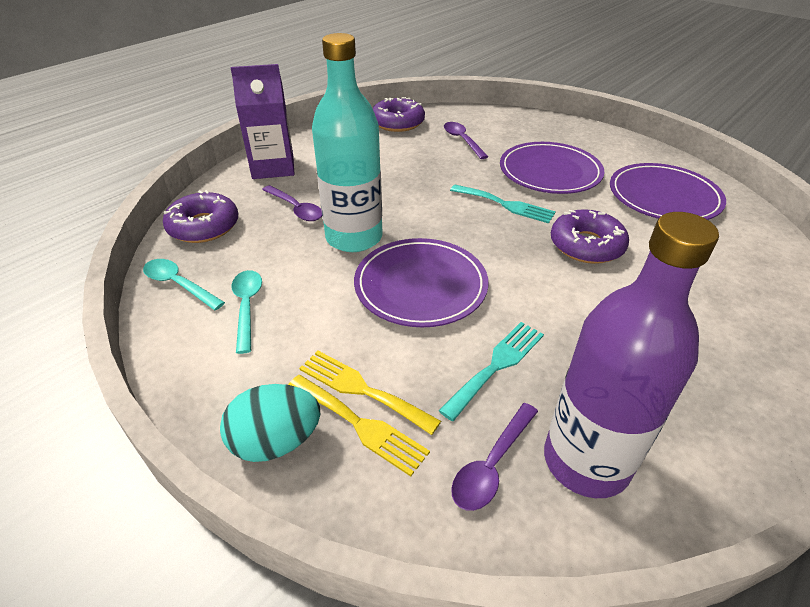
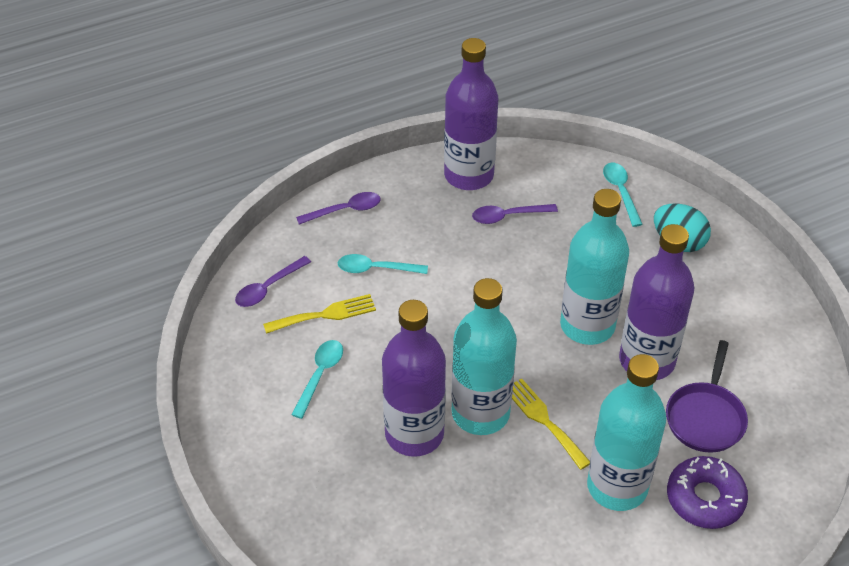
purple bottle: [544,212,719,498] = 1 -> [382,300,446,457] [444,38,498,190] [619,224,694,380] = 3
purple carton: [231,64,294,179] = 1 -> none = 0
purple donut: [163,190,238,243] [373,97,425,132] [551,209,629,264] = 3 -> [667,456,748,529] = 1
purple pan: none = 0 -> [666,340,748,453] = 1
purple plate: [354,238,488,327] [500,142,604,194] [610,163,726,220] = 3 -> none = 0
turquoise bottle: [312,33,383,252] = 1 -> [451,278,517,435] [560,189,629,345] [587,354,666,511] = 3
turquoise fork: [439,322,544,421] [450,185,556,223] = 2 -> none = 0
turquoise spoon: [143,259,225,310] [231,270,262,354] = 2 -> [291,340,343,419] [338,254,428,274] [603,163,643,227] = 3

